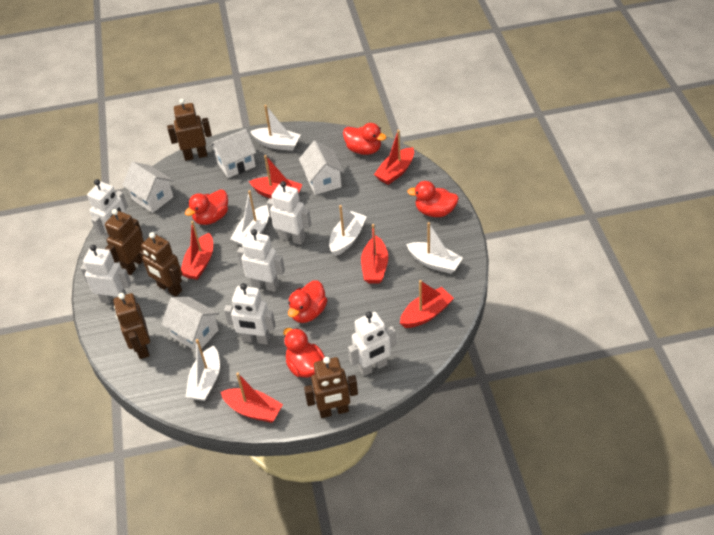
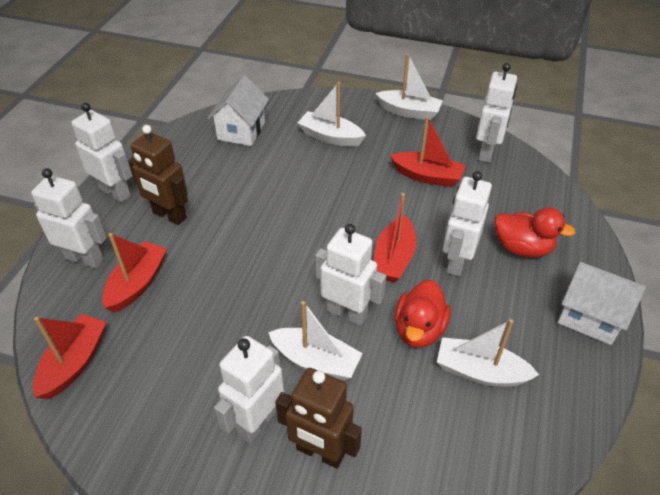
brown robot: [105,209,144,275] [113,293,150,359] [140,232,182,297] [167,99,212,161] [304,357,358,418] = 5 -> [128,125,188,225] [275,368,362,469] = 2
red boat: [181,221,213,280] [221,373,283,423] [249,155,303,199] [361,224,388,284] [374,130,414,185] [400,280,454,328] = 6 -> [33,314,106,399] [102,233,167,313] [374,193,416,282] [390,116,466,187] = 4
red duck: [185,189,228,225] [283,328,325,378] [288,280,327,323] [343,123,386,155] [407,181,459,217] = 5 -> [394,280,451,348] [495,207,576,258] = 2
white boat: [186,339,220,401] [231,190,269,246] [250,105,301,151] [329,205,367,256] [406,222,463,274] = 5 -> [268,301,363,380] [298,82,366,146] [376,54,443,120] [437,319,539,387] = 4
white house: [122,162,174,213] [161,297,219,351] [210,129,256,178] [299,141,345,195] = 4 -> [208,75,269,146] [558,262,646,345] = 2

